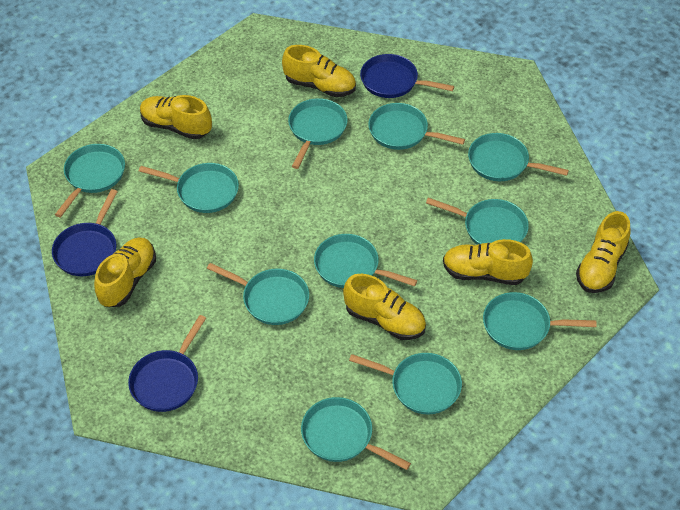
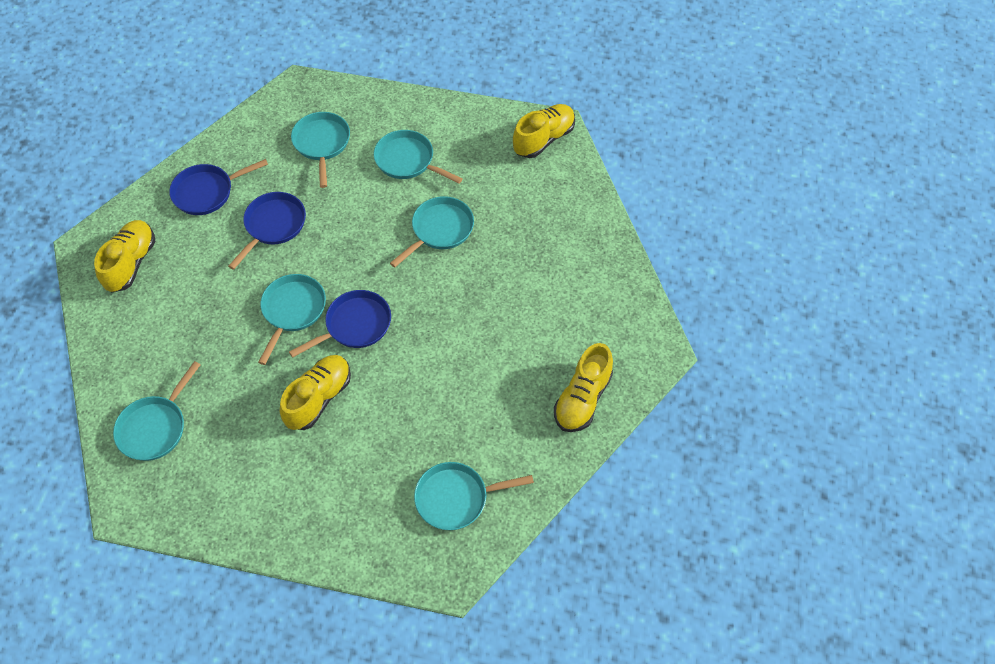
turquoise pan: [55,144,125,217] [139,163,239,213] [207,263,309,325] [288,98,348,169] [301,397,411,470] [314,234,417,288] [349,353,462,415] [368,103,465,150] [426,198,529,245] [468,133,569,181] [483,292,596,350] = 11 -> [113,361,200,461] [258,274,326,365] [291,112,350,188] [374,130,463,184] [390,196,474,267] [414,462,534,530] = 6
yellow shoe: [94,238,156,307] [140,95,212,140] [282,45,356,97] [343,274,426,340] [443,239,533,285] [576,211,630,293] = 6 -> [94,220,155,292] [280,355,351,430] [513,104,575,158] [554,343,613,432] = 4

